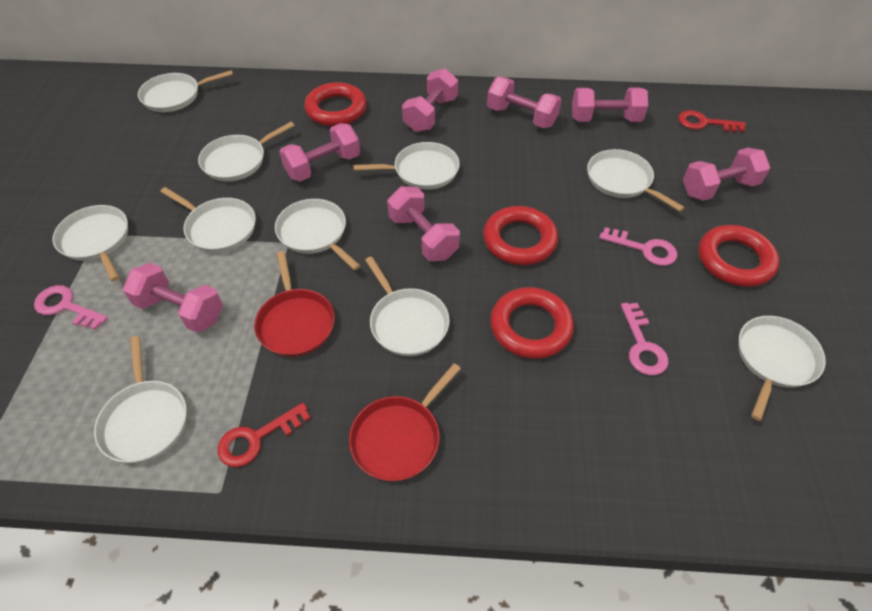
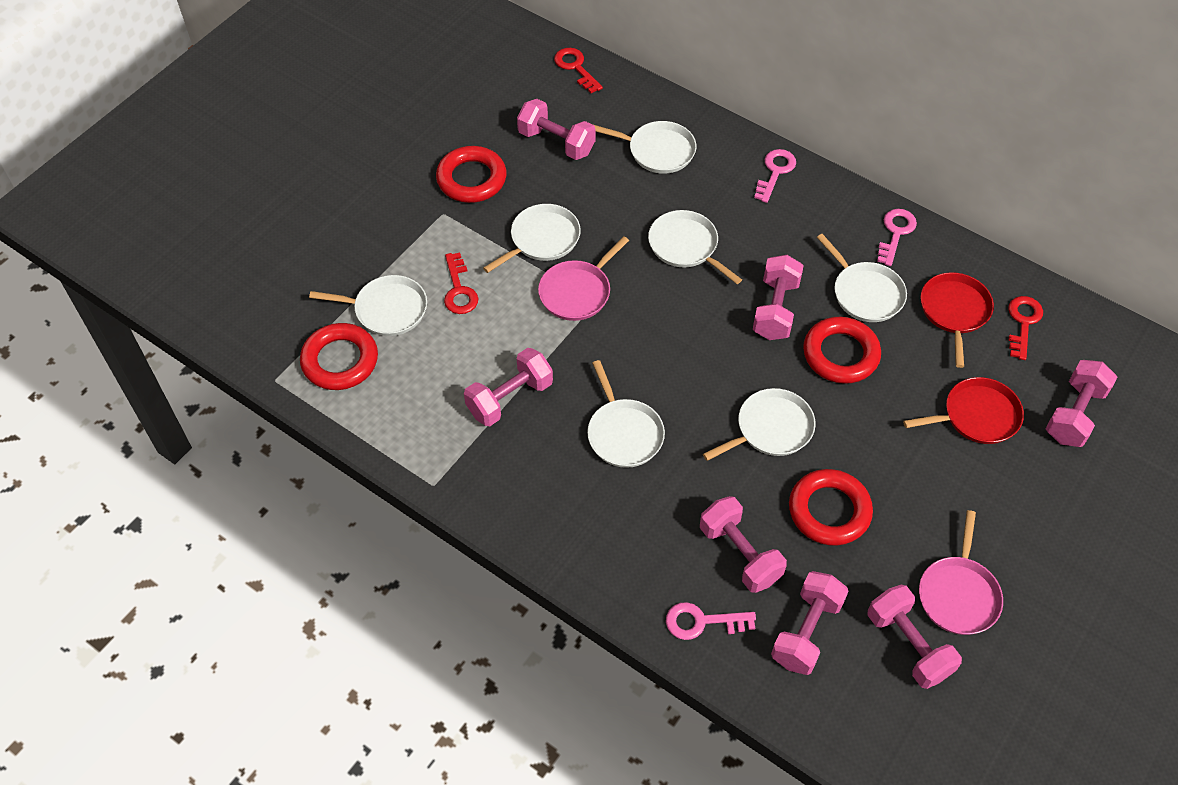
pink pan: none = 0 -> [538,236,629,321] [919,510,1003,635] = 2
red key: [217,403,311,467] [678,110,746,132] = 2 -> [444,252,478,314] [554,48,603,93] [1008,296,1043,360] = 3
white pan: [53,205,128,282] [94,336,187,463] [138,70,233,112] [160,187,256,253] [198,122,295,181] [275,199,360,270] [353,142,460,190] [365,256,450,356] [587,149,685,212] [738,316,826,421] = 10 -> [309,275,427,336] [483,204,581,273] [587,360,665,468] [592,121,697,174] [648,210,742,284] [703,388,816,461] [817,234,907,322] = 7

